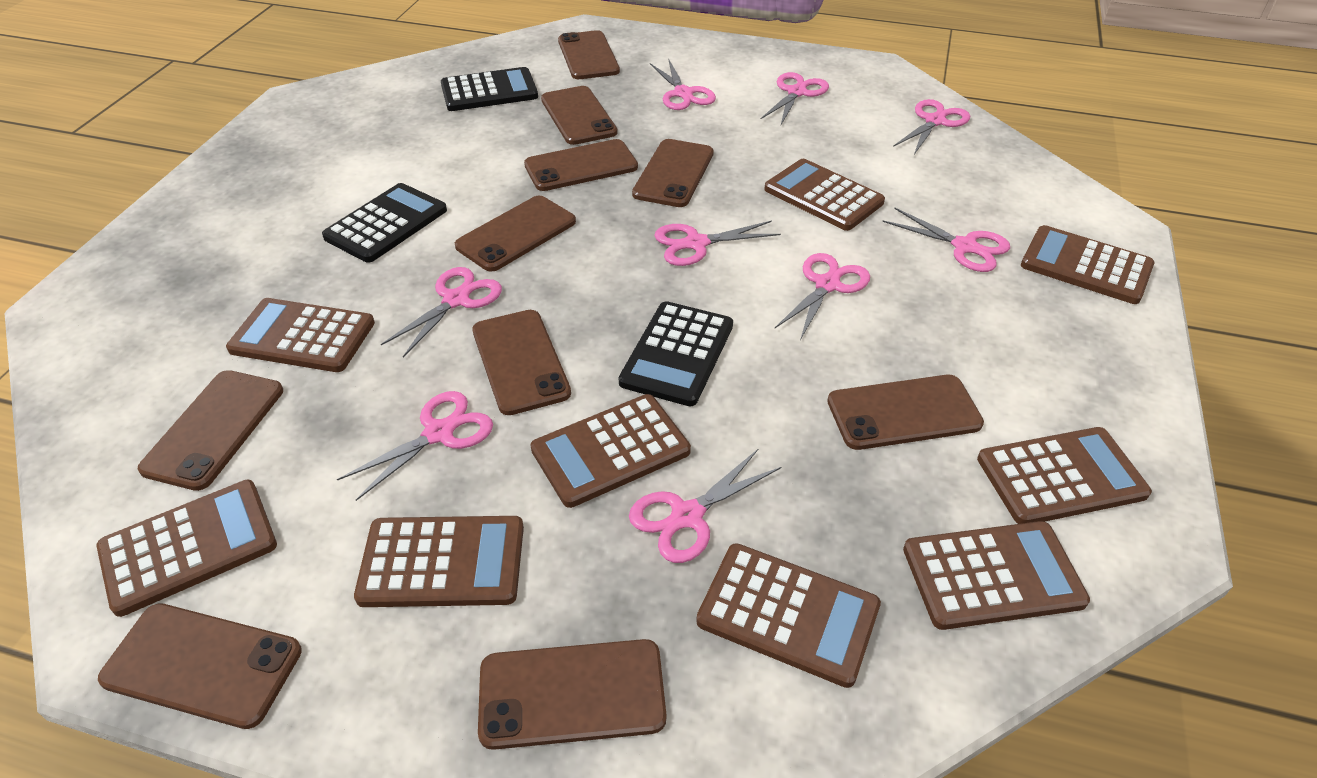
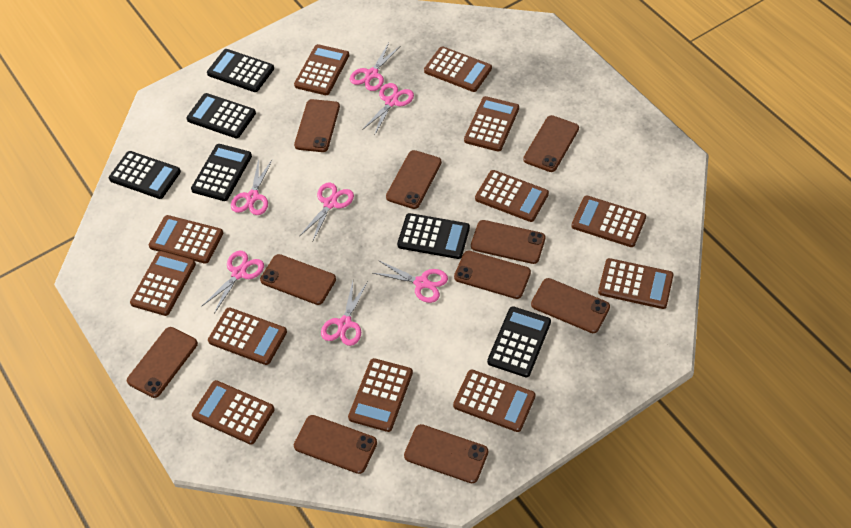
black calculator: [322,183,447,263] [441,67,538,111] [619,301,733,406] = 3 -> [109,151,181,199] [186,93,256,138] [191,144,252,201] [207,49,274,92] [397,213,470,259] [487,306,551,377] = 6
brown calculator: [97,480,277,617] [226,298,375,372] [354,516,524,607] [531,394,691,508] [696,543,881,688] [764,159,885,231] [903,521,1090,630] [977,427,1152,524] [1021,225,1154,304] = 9 -> [130,251,196,316] [149,215,223,264] [192,380,275,445] [208,307,287,365] [294,44,349,95] [348,358,413,432] [424,46,492,92] [453,369,536,432] [464,96,519,152] [475,170,549,222] [571,195,646,247] [598,258,674,309] = 12
pink scissors: [337,391,493,501] [381,267,502,357] [629,449,781,563] [650,58,716,110] [654,221,781,266] [760,72,829,125] [775,253,870,340] [882,207,1010,272] [893,99,970,154] = 9 -> [201,251,264,314] [231,159,273,215] [300,183,354,241] [321,281,368,346] [350,43,401,91] [362,83,414,136] [373,260,448,303] = 7

